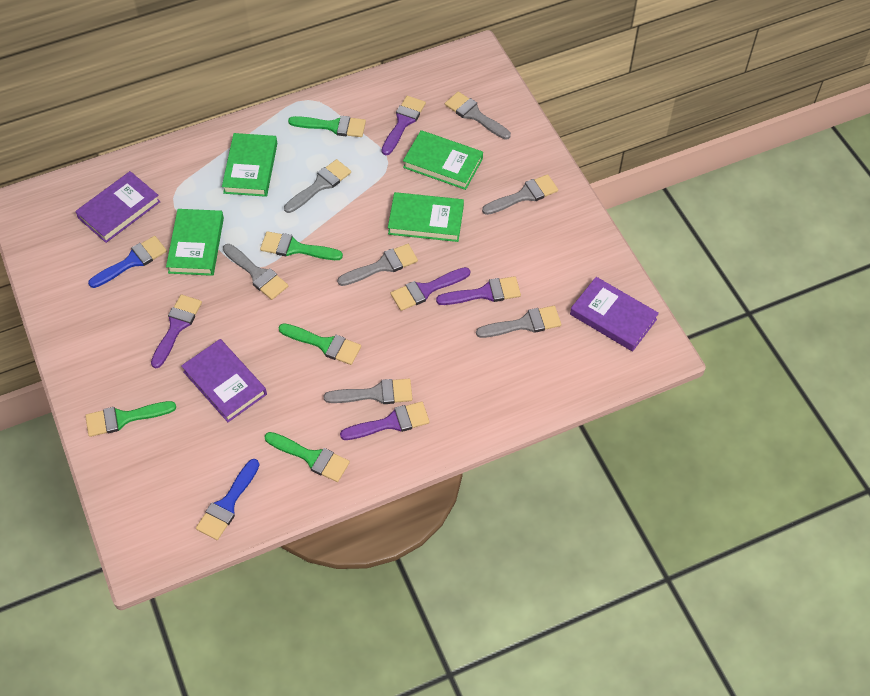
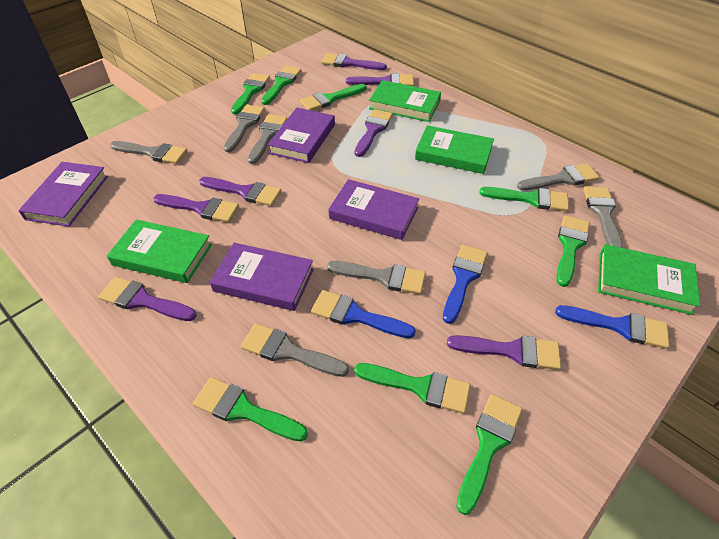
blue brush: [88,236,167,288] [196,459,259,540] = 2 -> [311,290,416,338] [443,245,488,324] [555,305,669,349] = 3
green brush: [85,401,176,437] [260,231,343,260] [264,432,350,482] [278,323,361,365] [288,116,366,137] = 5 -> [193,377,308,442] [231,73,270,114] [261,66,301,105] [300,84,367,111] [354,363,471,414] [456,394,522,515] [479,187,569,211] [556,215,590,287] = 8
purple book: [75,171,160,243] [181,339,267,422] [570,277,659,352] = 3 -> [18,162,108,227] [210,243,314,311] [268,108,335,163] [328,179,419,240] = 4
purple brush: [151,295,202,368] [340,401,430,440] [382,96,426,155] [391,267,470,311] [436,276,521,305] = 5 -> [98,277,197,321] [153,194,239,222] [199,177,281,206] [321,53,387,70] [346,73,414,86] [354,109,393,157] [447,335,561,370] = 7

